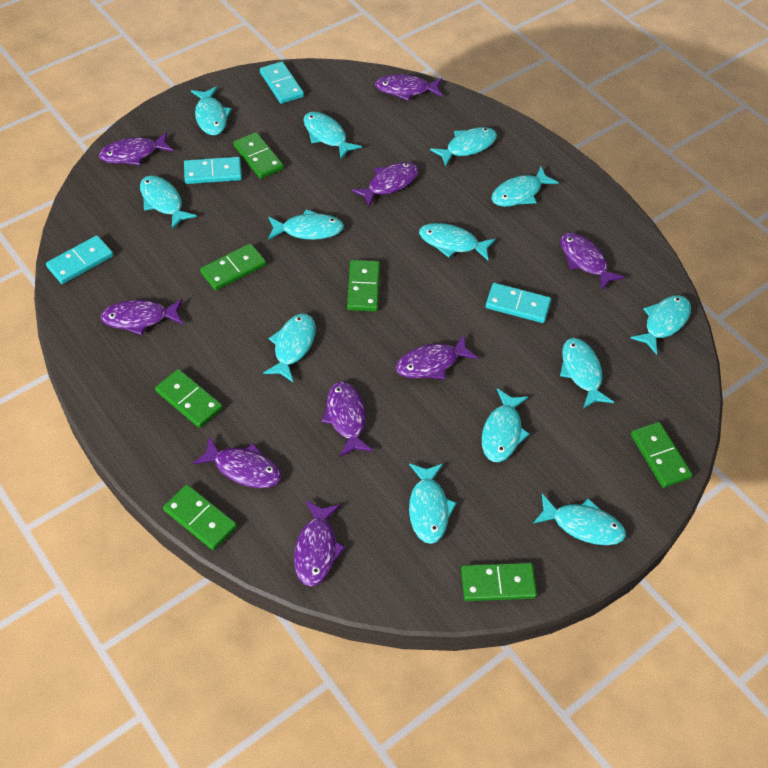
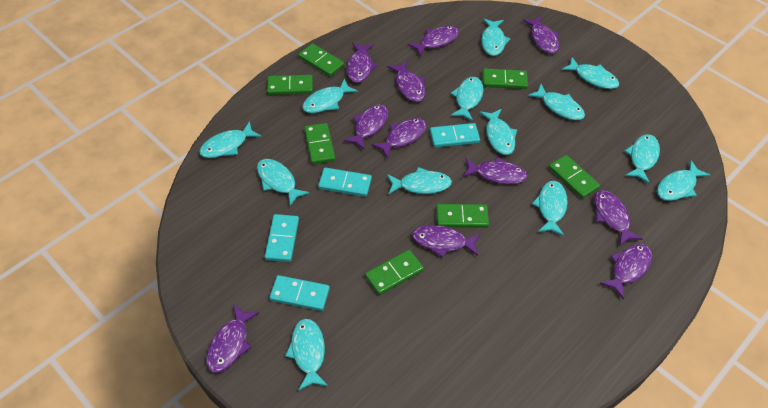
purple fish: [99,132,174,165] [100,299,183,335] [193,437,281,488] [294,501,345,586] [321,382,373,457] [351,162,418,207] [375,74,443,101] [396,335,478,379] [560,233,625,290] = 9 -> [206,305,259,373] [343,104,388,150] [346,43,378,83] [371,118,426,159] [387,61,426,102] [407,26,459,57] [412,225,480,258] [463,157,528,184] [523,16,559,53] [594,190,643,246] [599,244,652,299] = 11

